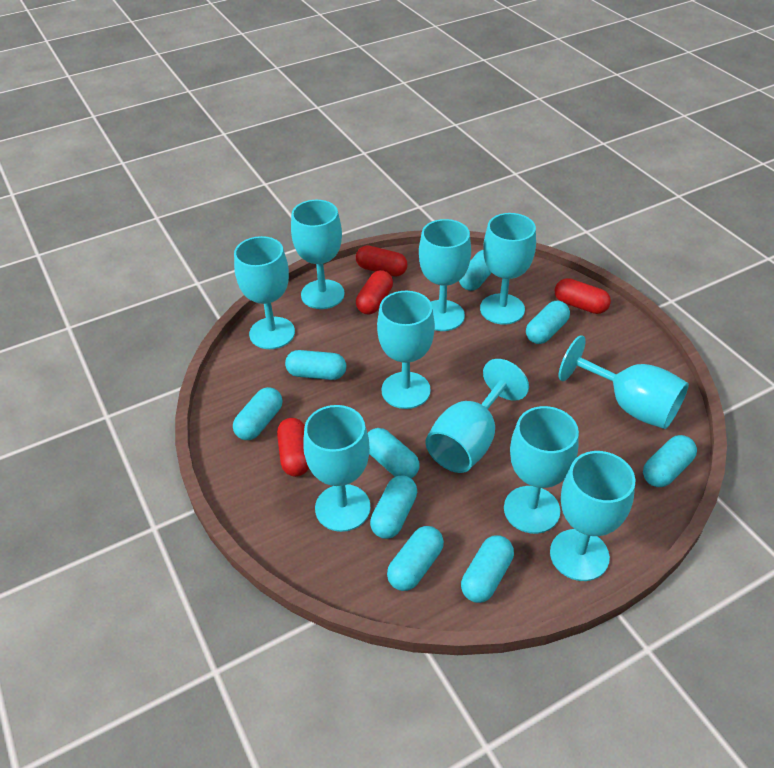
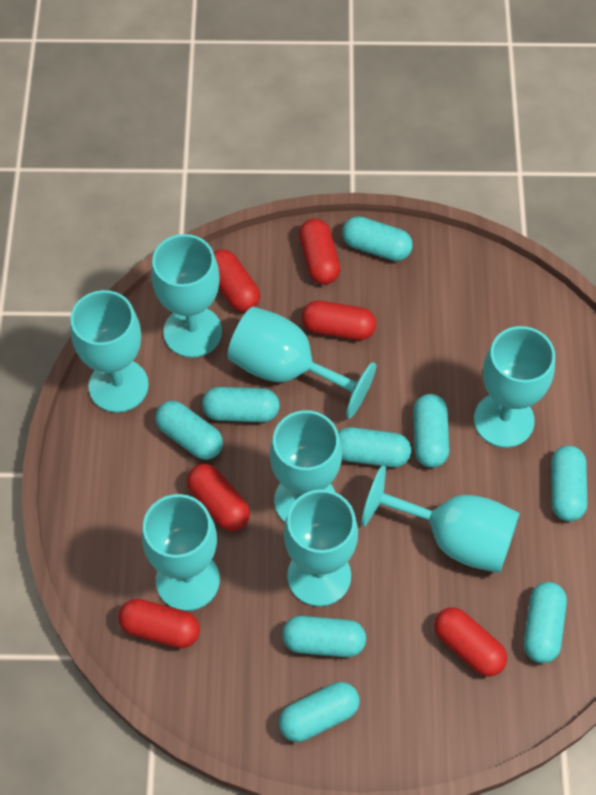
red capsule: [277,418,309,477] [356,245,407,277] [356,270,393,315] [555,278,611,314] = 4 -> [118,599,200,648] [187,464,250,531] [213,250,260,312] [299,219,340,285] [302,301,376,340] [434,607,507,677] = 6
turquoise goblet: [234,236,295,349] [291,200,345,309] [303,405,371,532] [377,291,435,409] [419,219,471,331] [426,359,529,473] [480,213,536,325] [504,406,579,534] [550,451,636,581] [559,335,689,429] = 10 -> [70,290,149,413] [142,494,220,611] [151,234,222,358] [227,307,376,419] [270,410,342,522] [284,489,358,607] [362,465,520,573] [474,326,555,448] = 8

